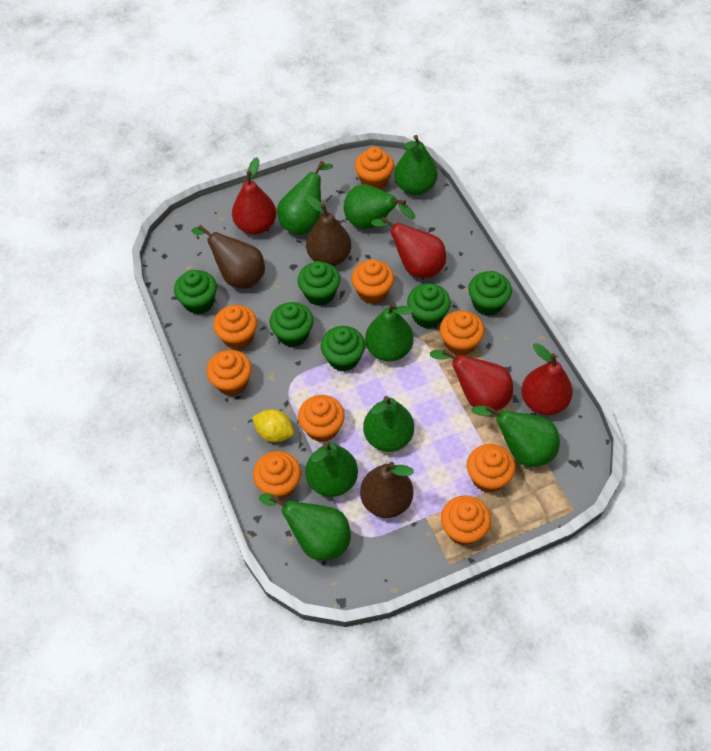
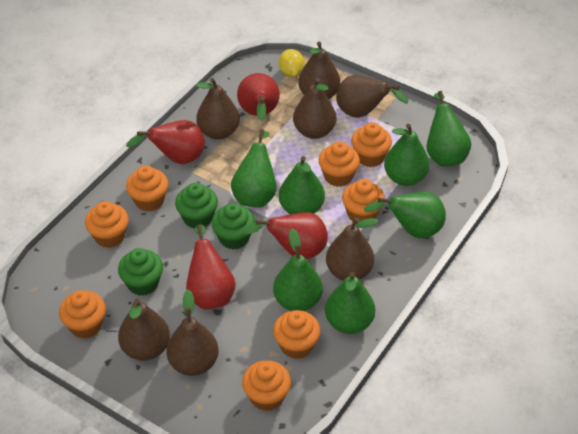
brown pear: [191,225,265,288] [306,195,351,266] [360,462,414,518] = 3 -> [118,299,170,361] [166,290,219,376] [196,78,240,140] [293,78,336,139] [298,42,340,99] [326,217,378,281] [336,75,408,118] = 7
green cupcake: [174,270,217,314] [270,302,313,347] [298,261,340,306] [321,326,365,371] [407,283,451,328] [468,271,512,316] = 6 -> [118,248,163,296] [175,183,218,229] [211,203,255,249] = 3
green pear: [259,493,351,560] [277,161,333,235] [306,442,358,497] [344,184,415,229] [363,396,414,452] [365,303,414,362] [394,135,438,195] [471,405,560,466] = 8 -> [231,129,277,208] [273,229,323,311] [279,156,325,214] [325,272,375,334] [364,192,446,238] [384,124,430,186] [427,91,471,167] = 7
orange cupcake: [206,350,252,396] [213,305,257,350] [253,451,301,499] [298,395,345,442] [351,259,394,304] [355,147,394,189] [440,310,484,355] [441,495,491,545] [467,444,515,493] = 9 -> [59,290,106,339] [85,201,129,248] [126,166,168,212] [242,360,291,411] [273,310,320,359] [319,141,360,187] [342,179,385,222] [351,122,392,167] = 8

